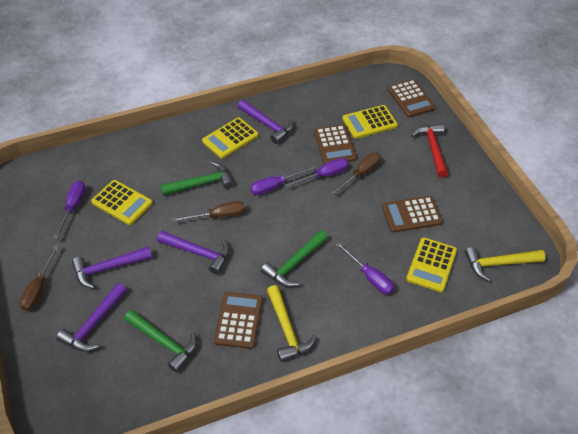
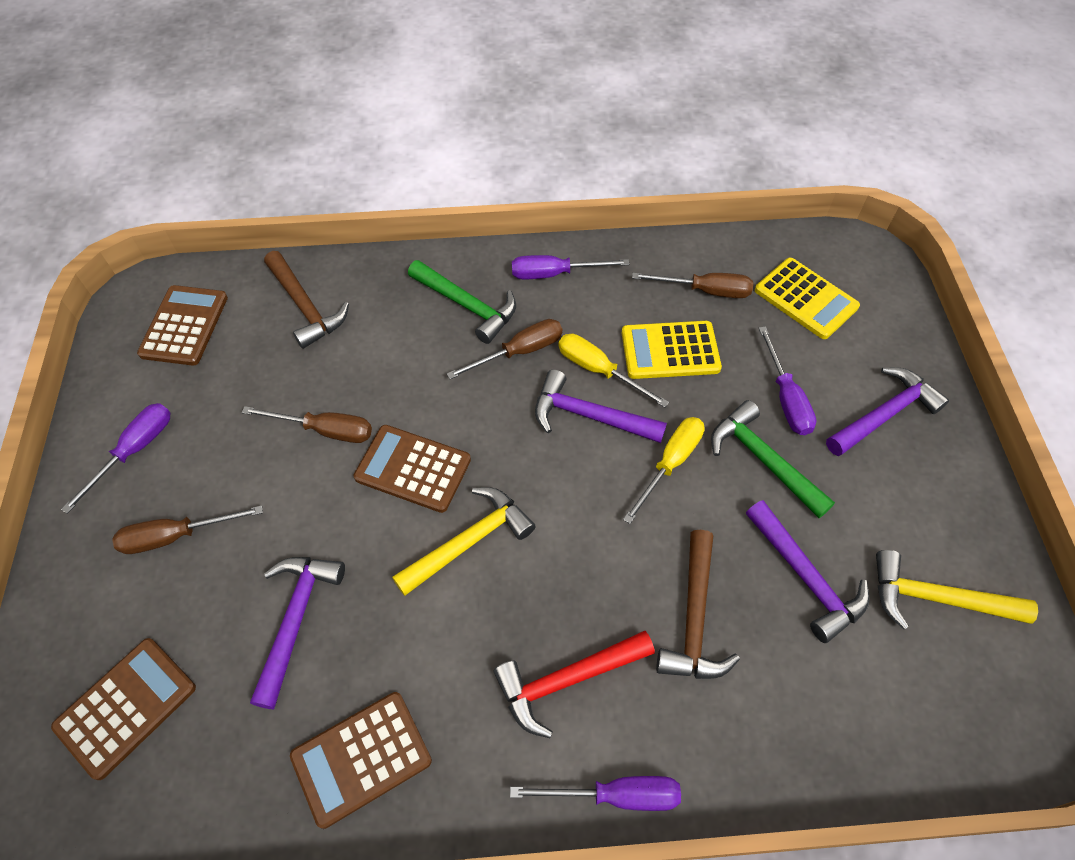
brown hammer: none = 0 -> [264,251,349,349] [656,530,740,679] = 2
brown screwdriver: [19,245,59,311] [173,201,245,222] [332,152,381,194] = 3 -> [112,505,263,554] [241,406,372,443] [447,319,562,379] [632,273,753,298] = 4
green hammer: [124,310,197,372] [160,162,234,196] [261,230,328,287] = 3 -> [408,260,516,344] [711,400,835,518] = 2
yellow calculator: [91,180,153,225] [202,117,259,159] [342,105,398,139] [406,237,457,292] = 4 -> [622,321,722,379] [755,258,860,339] = 2
yellow screwdriver: none = 0 -> [558,334,669,408] [623,417,705,524] = 2

